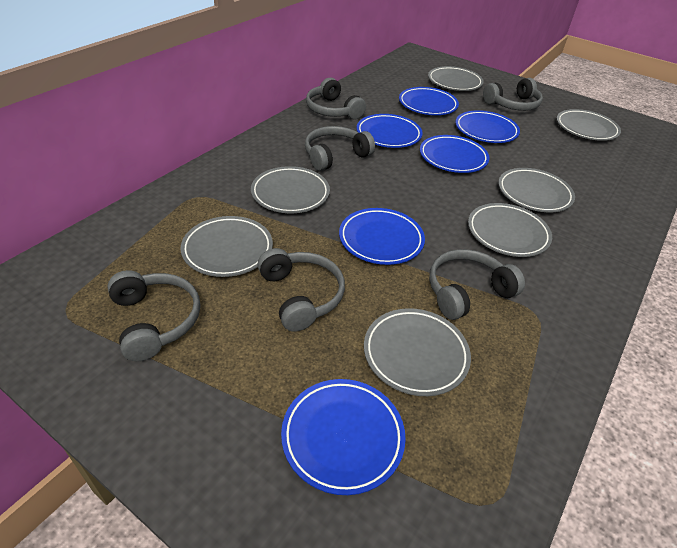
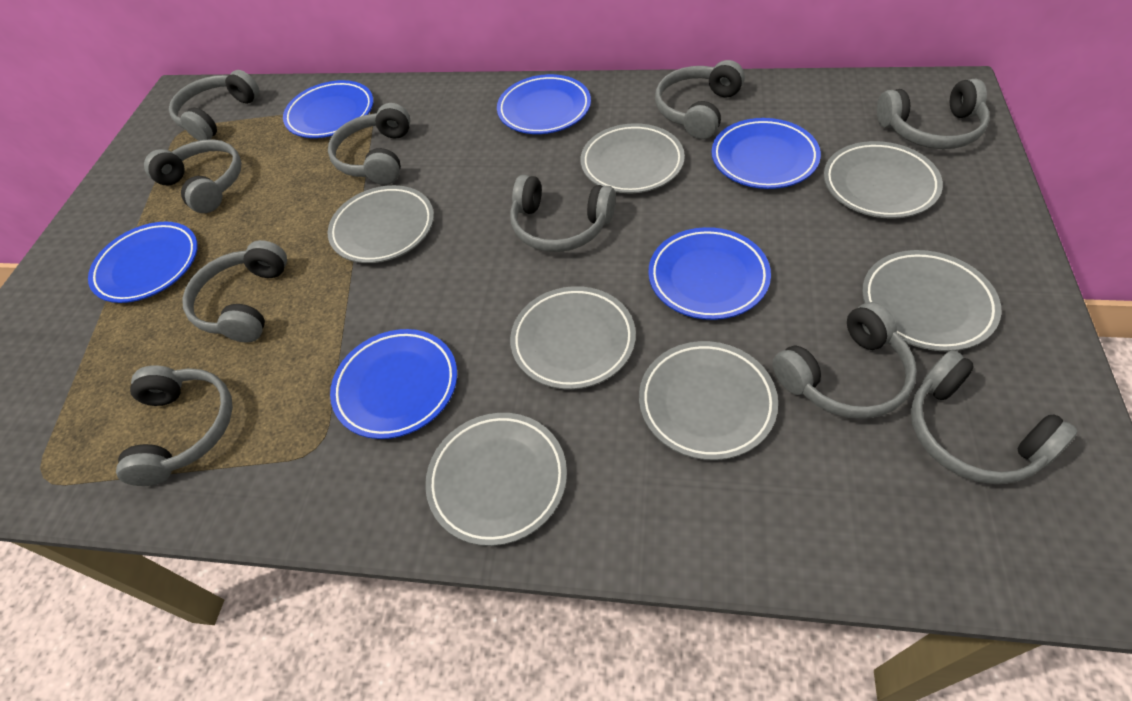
grey headphones: [108,270,201,361] [257,248,345,332] [305,126,375,171] [306,78,366,119] [429,249,525,320] [483,78,543,111] = 6 -> [116,365,233,486] [144,139,242,213] [169,70,260,141] [182,240,287,343] [328,103,410,185] [510,175,616,252] [655,60,745,139] [772,302,917,419] [877,78,990,149] [911,350,1078,485] = 10

